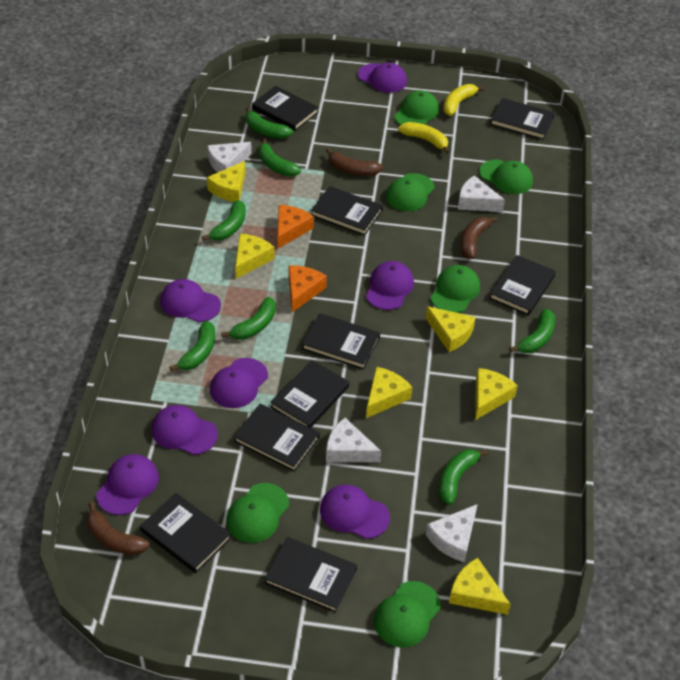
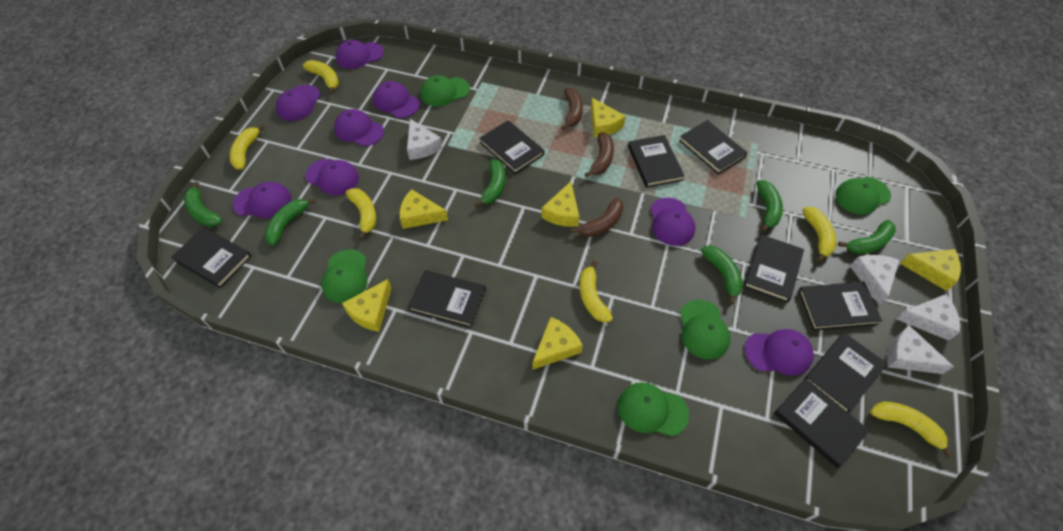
green banana: [169,321,215,371] [202,200,246,241] [221,297,276,340] [246,107,293,139] [258,139,301,176] [439,449,488,505] [509,308,555,353] = 7 -> [184,182,222,227] [264,198,316,246] [475,159,505,207] [701,245,743,304] [756,180,783,232] [838,220,896,254] = 6
green cap: [226,483,289,543] [374,581,441,647] [386,173,435,211] [394,90,439,125] [430,265,480,313] [479,159,533,194] = 6 -> [321,249,368,303] [421,75,470,106] [618,382,689,437] [680,300,731,359] [835,177,891,215] = 5
orange cheese: [277,205,314,248] [289,265,327,312] = 2 -> none = 0
purple cap: [96,454,159,515] [151,405,218,455] [160,279,221,322] [210,358,268,408] [320,484,390,539] [358,63,407,93] [366,261,414,310] = 7 -> [233,182,292,218] [276,85,321,121] [305,159,359,195] [334,109,384,146] [336,40,384,69] [373,81,420,118] [650,198,696,246] [745,329,814,376] = 8
yellow banana: [398,122,449,154] [443,84,484,116] = 2 -> [229,124,265,170] [303,60,339,94] [346,188,376,239] [580,261,613,322] [802,207,836,262] [870,402,953,458] = 6

